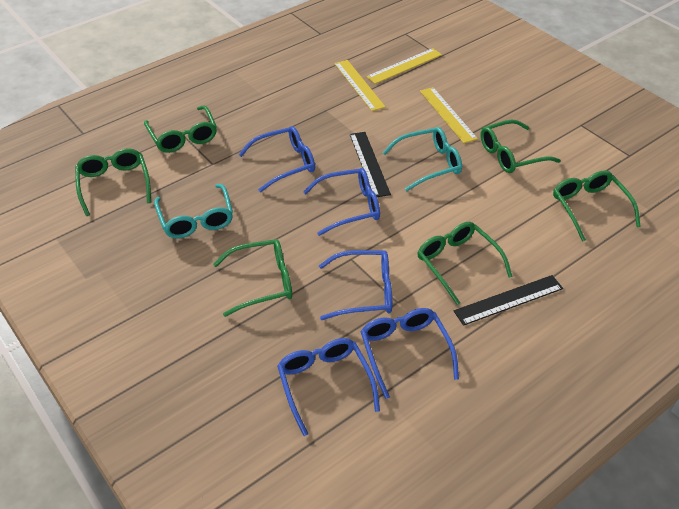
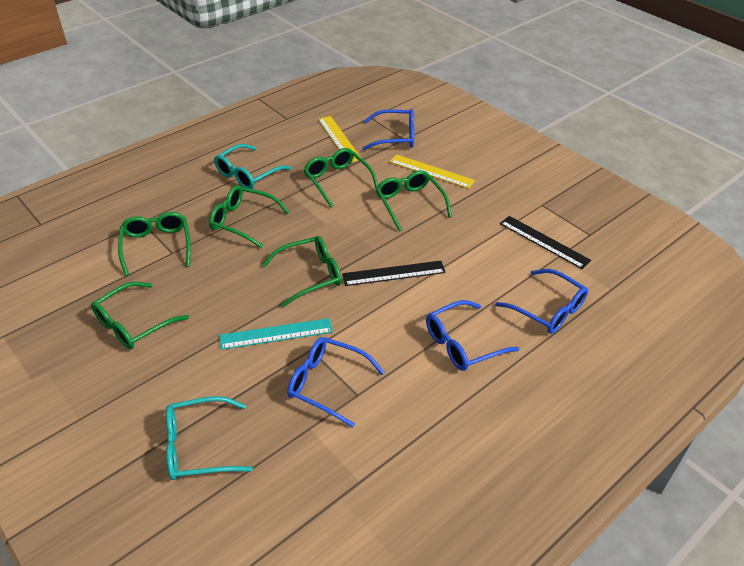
blue glasses: [238,126,315,192] [277,338,380,436] [303,168,380,236] [319,250,392,320] [360,308,459,399] = 5 -> [287,337,385,427] [362,109,414,150] [426,300,519,371] [495,269,588,334] = 4
turquoise ruler: none = 0 -> [219,318,333,350] = 1
yellow ruler: [334,60,386,111] [366,48,442,84] [420,87,478,143] = 3 -> [318,116,360,162] [390,154,475,189] = 2

